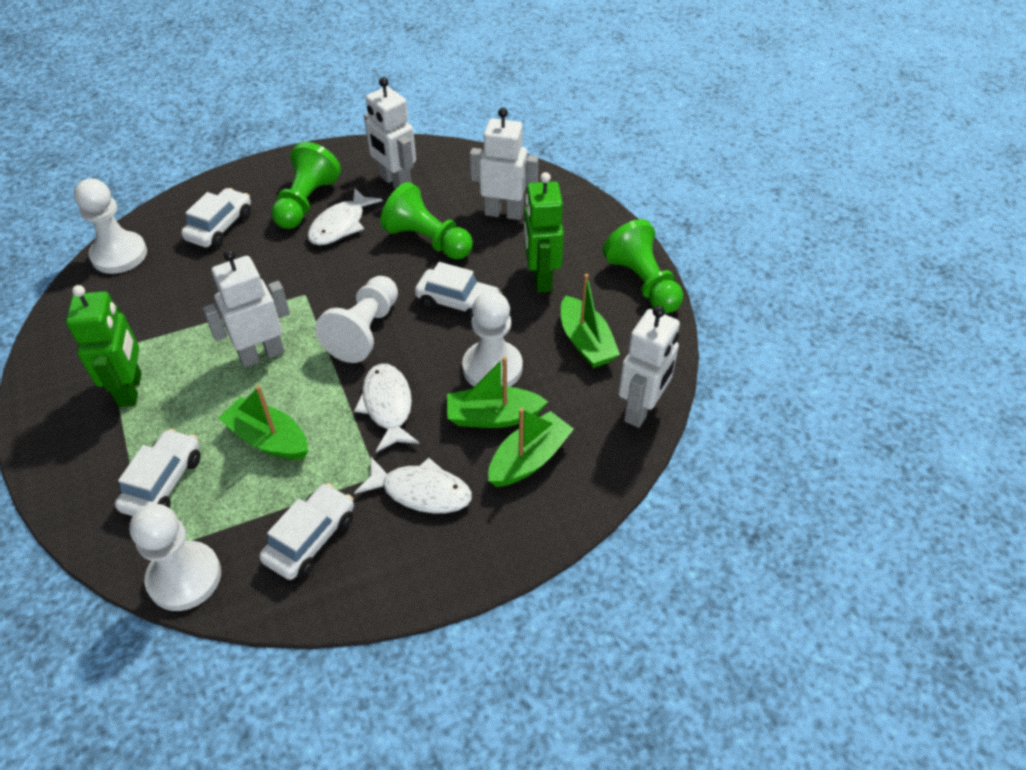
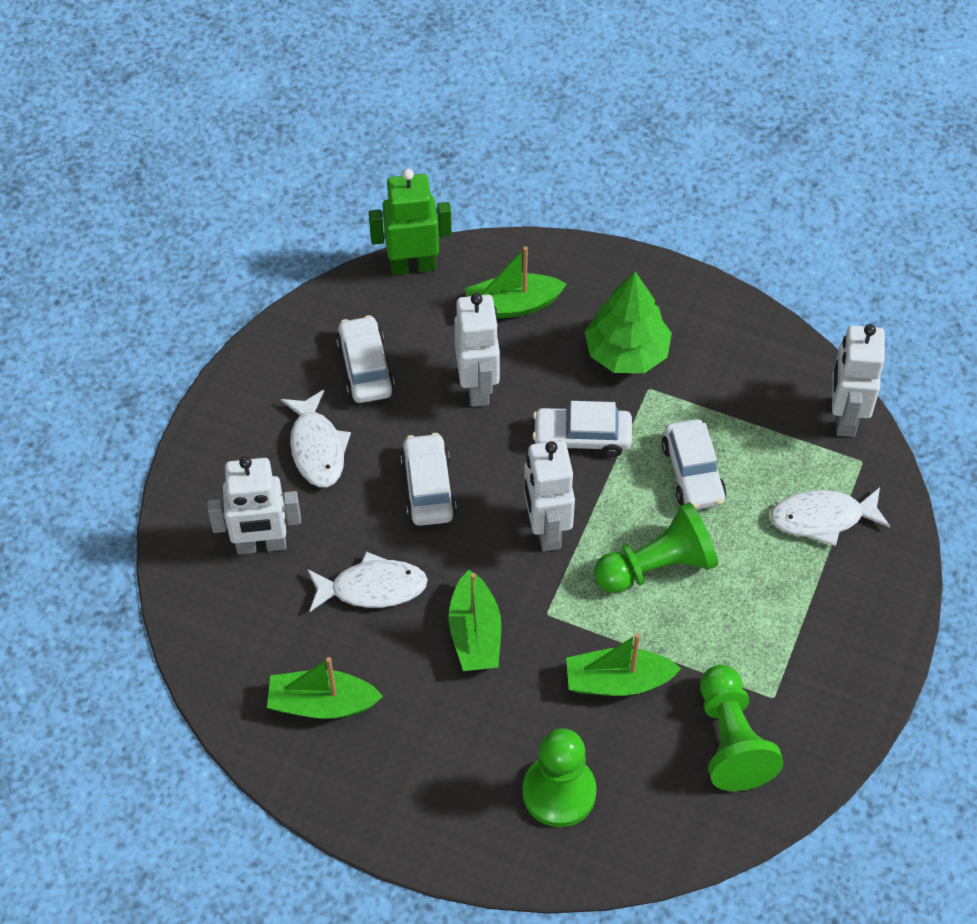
green robot: [66,285,141,407] [524,172,564,293] = 2 -> [369,169,452,275] = 1
green tree: none = 0 -> [585,272,672,373] = 1
white pawn: [74,178,147,274] [129,504,221,611] [315,276,398,363] [462,291,523,387] = 4 -> none = 0

